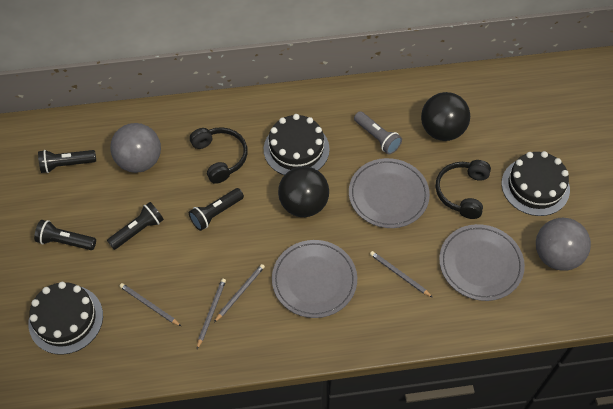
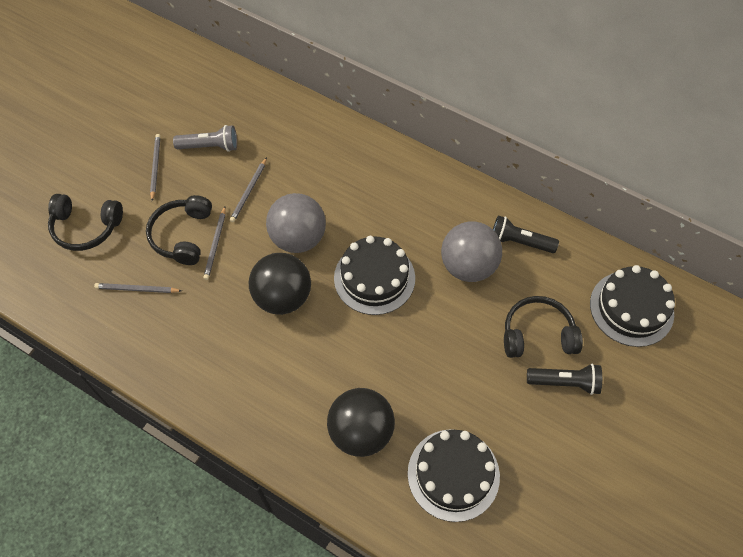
black flashlight: [34,220,96,250] [38,150,96,173] [107,202,164,250] [189,188,244,231] = 4 -> [493,215,559,253] [527,364,602,395] = 2
black headphones: [190,127,248,184] [435,160,491,219] = 2 -> [48,194,123,251] [146,195,212,265] [504,296,583,358] = 3
grey plate: [272,240,357,318] [349,158,430,228] [439,224,525,301] = 3 -> none = 0

